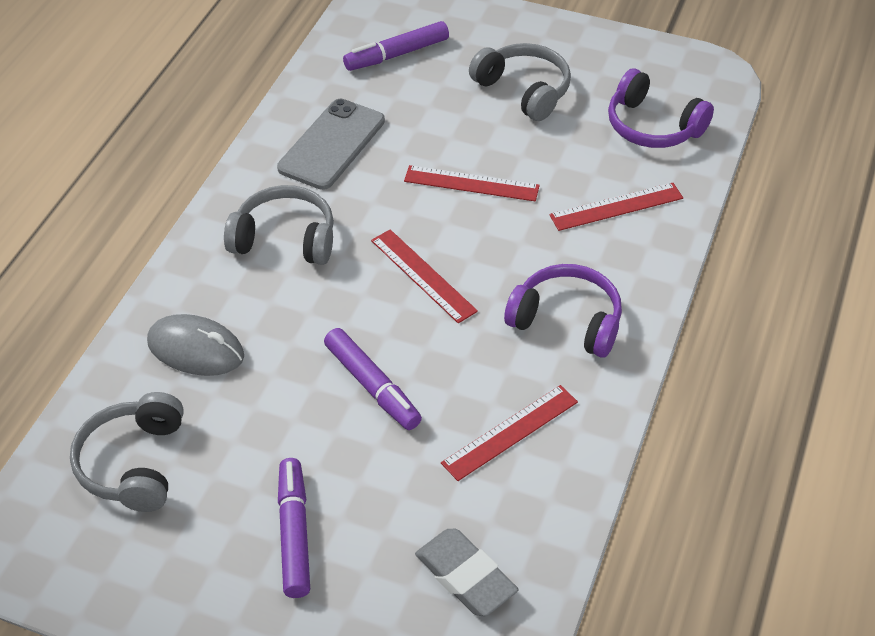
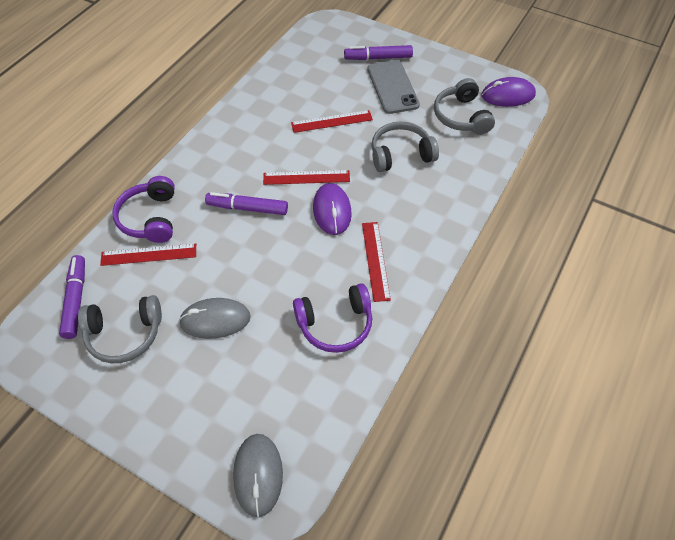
grey eraser: [415,529,518,616] = 1 -> none = 0
grey mouse: [147,314,244,376] = 1 -> [179,298,251,339] [233,434,283,517] = 2
purple mouse: none = 0 -> [313,183,352,235] [482,77,536,107] = 2

